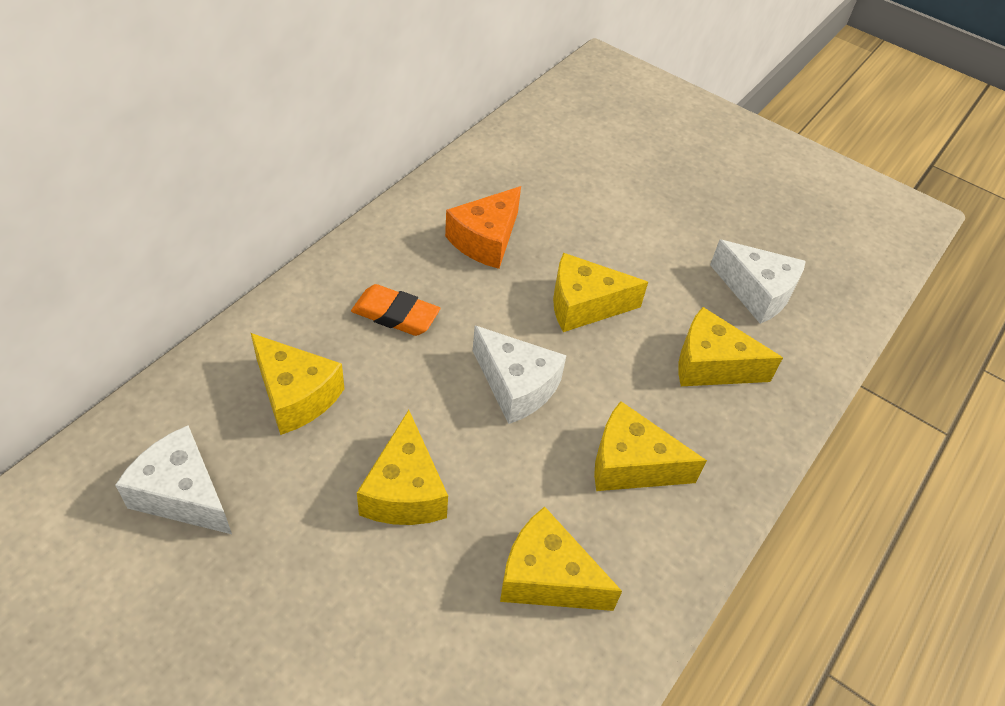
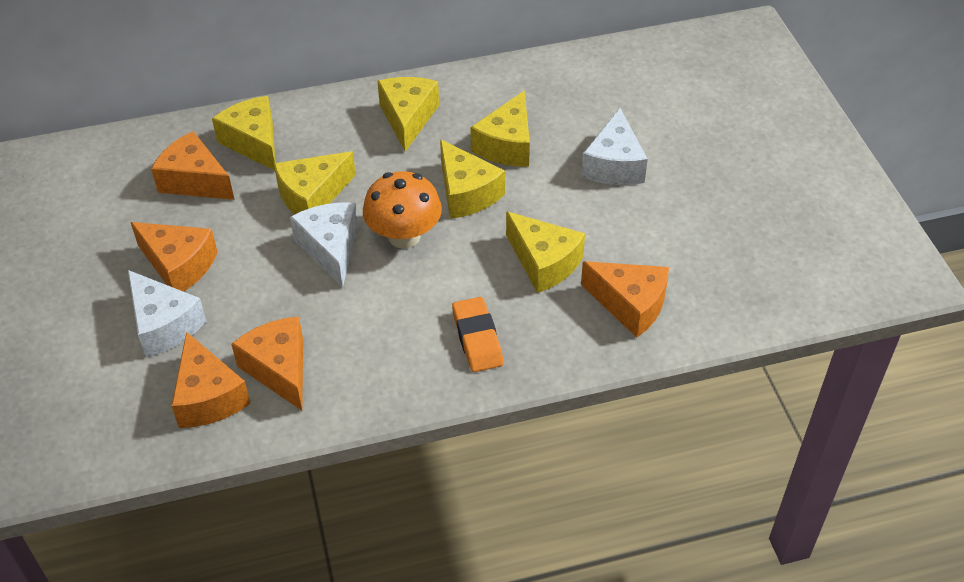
orange cheese: [445,186,521,269] = 1 -> [131,222,218,292] [151,131,235,200] [171,332,251,428] [231,316,303,411] [581,261,669,337] = 5
orange mushroom: none = 0 -> [363,171,442,249] = 1

